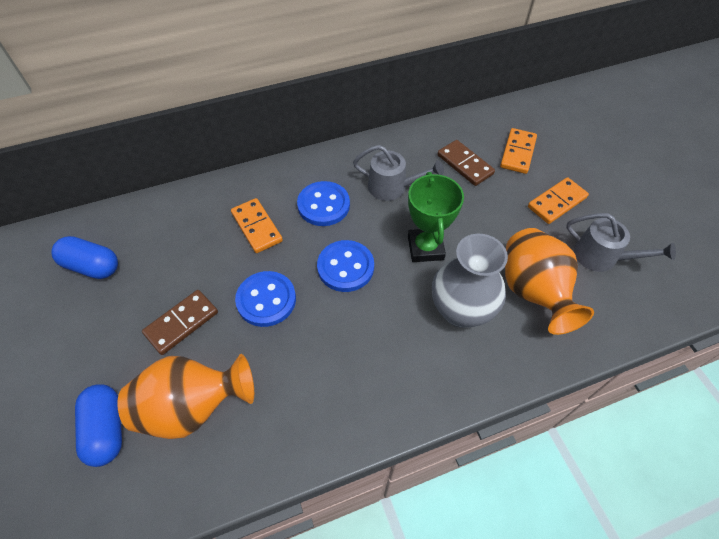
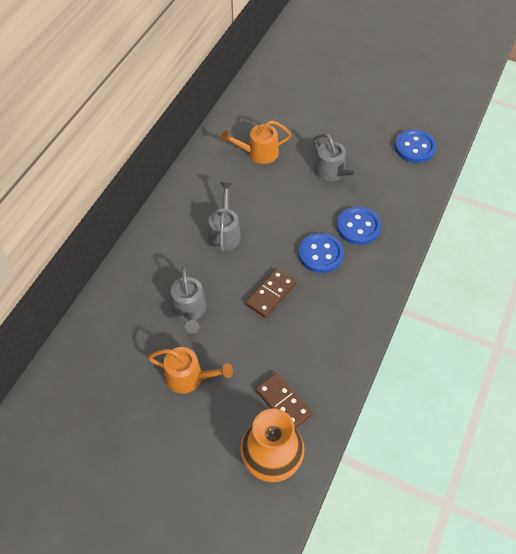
blue capsule: [51,236,118,279] [75,384,122,467] = 2 -> none = 0
green trophy: [408,172,464,262] = 1 -> none = 0
grey vase: [432,234,508,328] = 1 -> none = 0
grey watering can: [353,145,444,201] [566,213,676,272] = 2 -> [171,266,207,333] [208,183,241,252] [313,134,364,182] = 3
orange domino: [231,198,283,253] [500,128,537,174] [528,177,589,224] = 3 -> none = 0
orange vase: [117,354,254,439] [505,228,594,335] = 2 -> [240,408,305,482] = 1
orange watering can: none = 0 -> [148,347,233,394] [221,120,291,164] = 2

